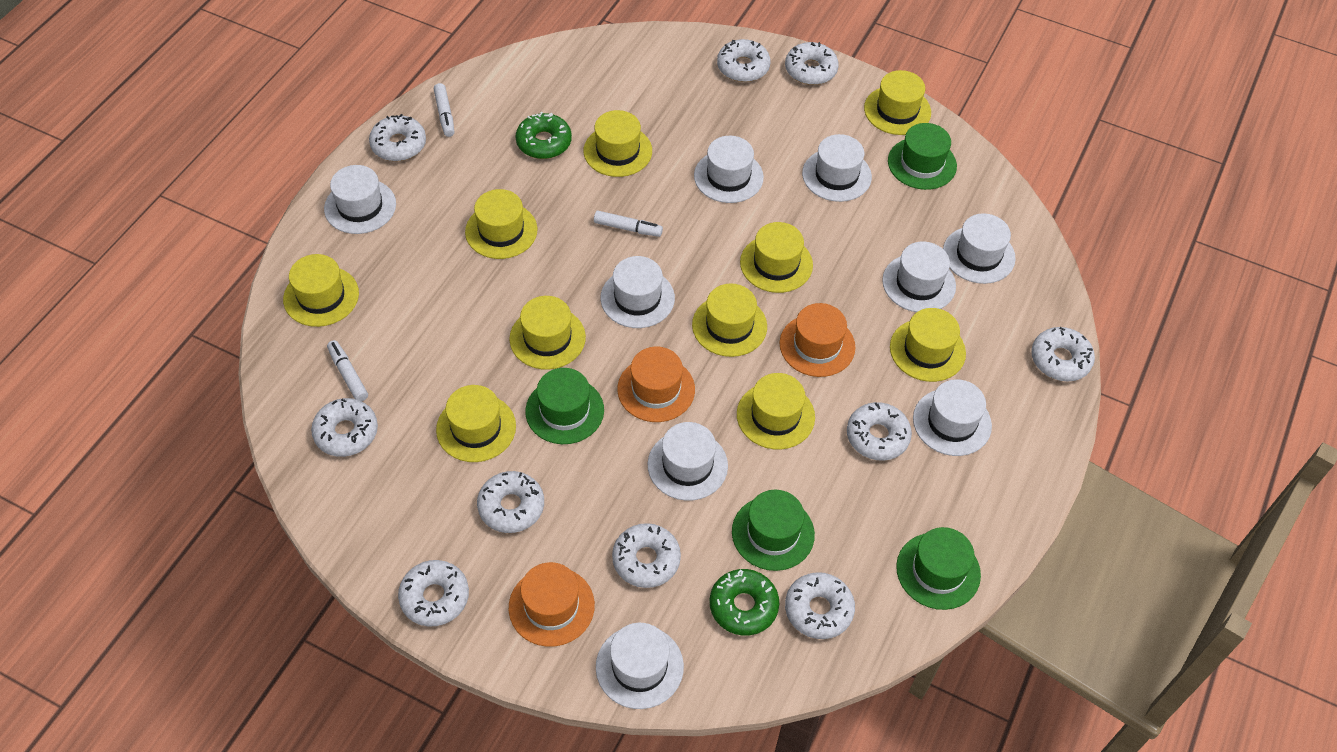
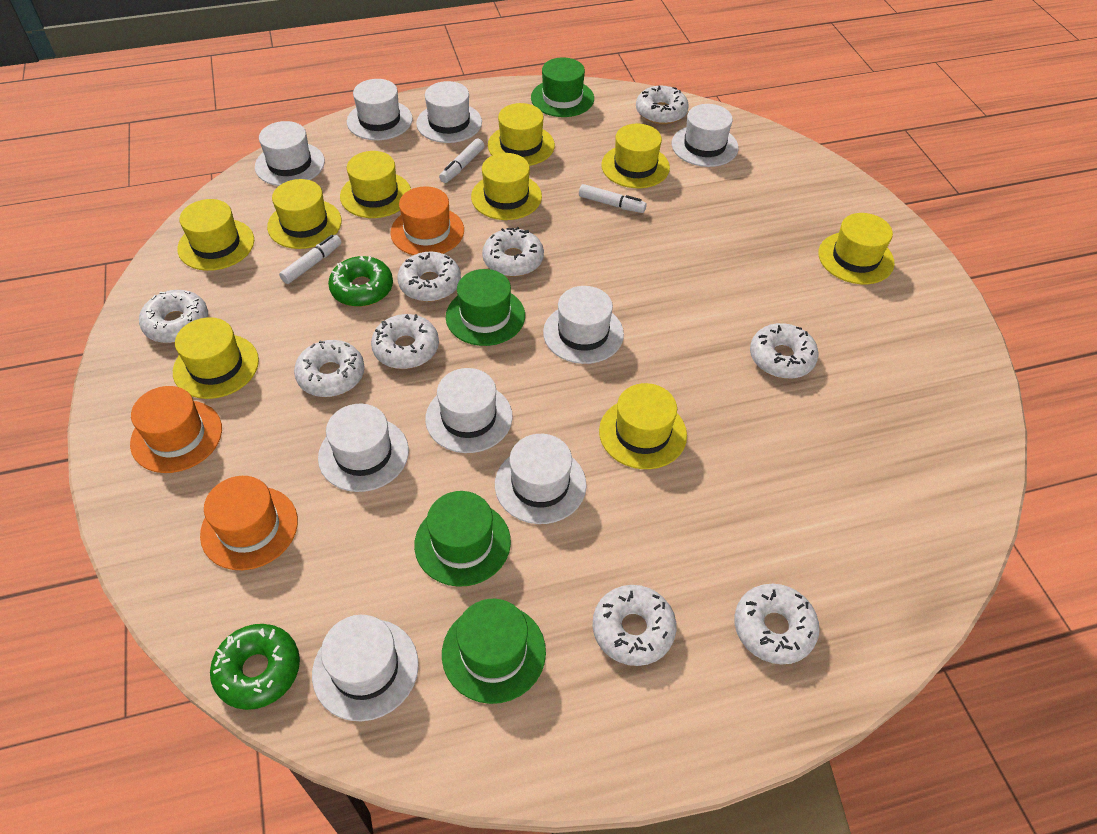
white donut: [311,398,378,457] [369,114,426,161] [398,560,469,627] [477,471,544,533] [612,523,681,588] [717,39,770,82] [785,42,839,85] [785,572,855,639] [847,402,912,461] [1031,327,1095,381] = 10 -> [139,290,208,343] [294,340,365,397] [371,314,439,369] [397,252,461,302] [482,227,544,277] [592,585,676,666] [636,86,689,125] [734,584,820,664] [750,323,819,379] = 9
yellow hat: [283,254,359,327] [436,385,516,462] [465,189,537,259] [509,296,586,370] [584,110,652,177] [692,283,767,357] [737,373,815,449] [740,222,813,293] [864,70,931,135] [890,308,966,382] = 10 -> [173,317,259,399] [177,199,254,271] [267,179,342,249] [340,151,411,218] [471,153,542,220] [488,103,555,166] [599,383,687,469] [601,124,670,188] [818,213,895,284] = 9

